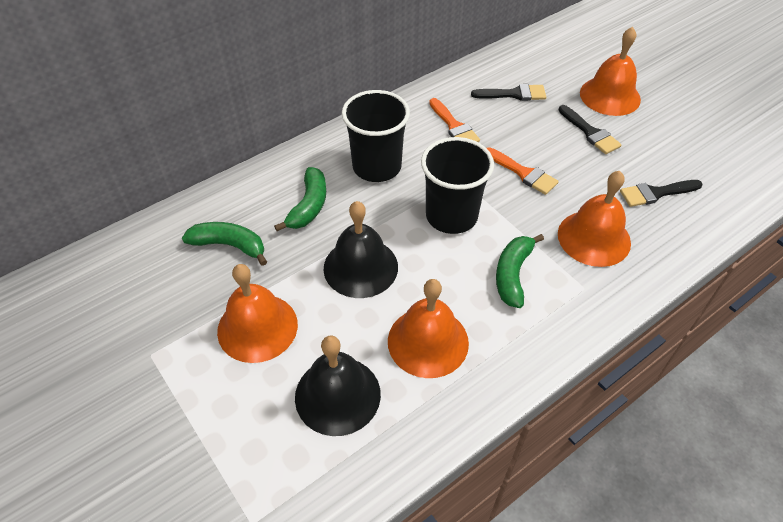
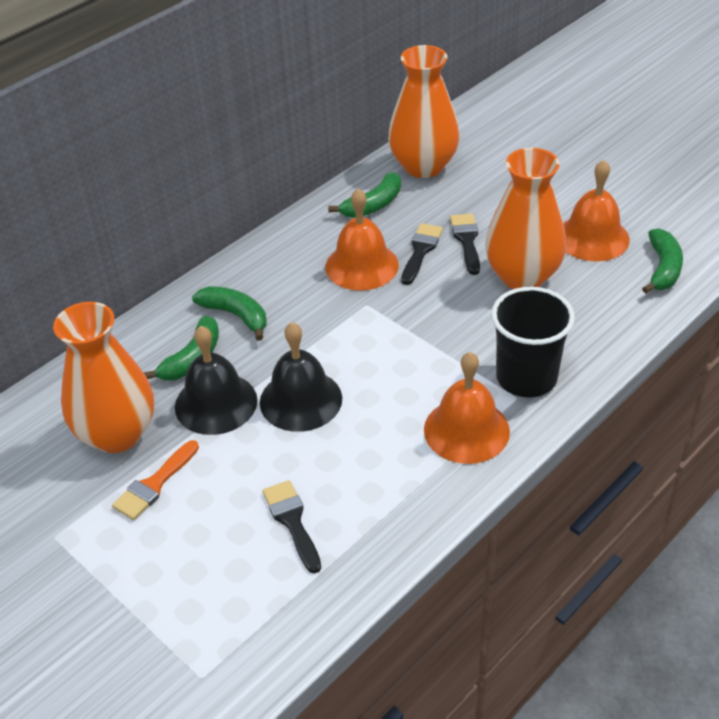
black cup: [342,90,410,182] [421,137,494,234] = 2 -> [491,287,575,398] = 1
green banana: [182,222,267,266] [274,167,326,231] [496,234,544,308] = 3 -> [143,316,219,381] [192,286,267,341] [328,172,401,218] [642,228,683,293] = 4
orange bell: [217,264,298,363] [388,279,469,378] [558,171,631,267] [580,27,641,116] = 4 -> [325,189,399,291] [424,352,510,464] [563,160,630,261] = 3
orange brush: [429,98,480,142] [487,147,559,195] = 2 -> [112,440,199,520] = 1
orange vase: none = 0 -> [53,302,154,453] [388,45,460,178] [485,148,566,289] = 3

